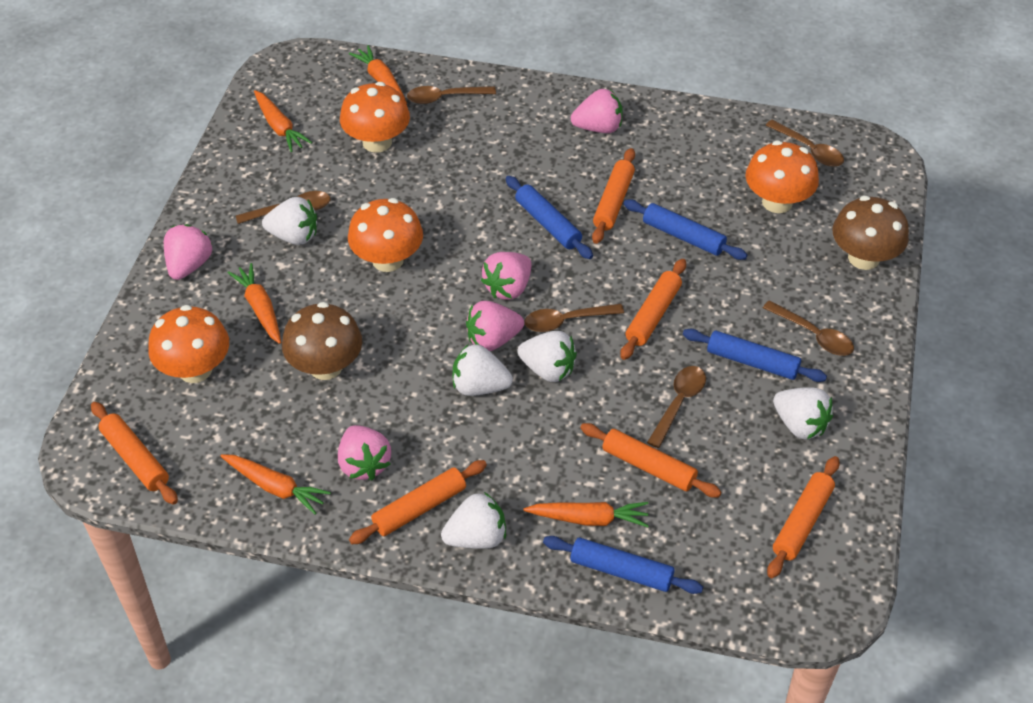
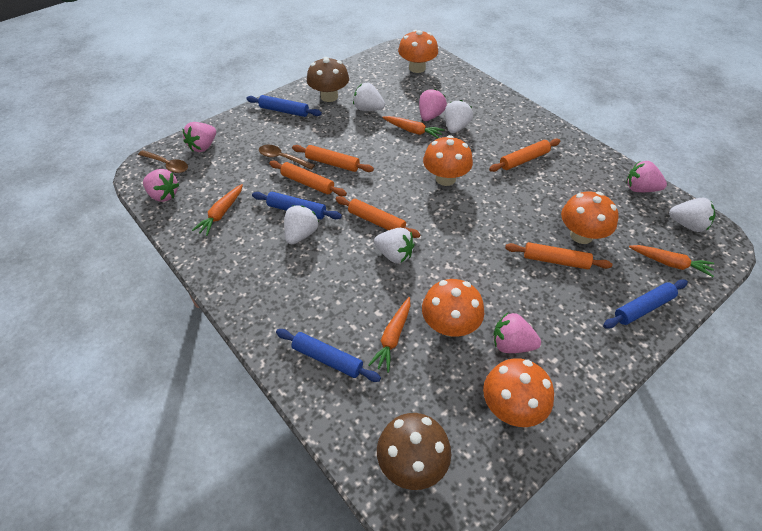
brown spoon: [236,191,330,224] [407,86,496,104] [525,304,624,332] [647,366,706,448] [763,300,854,356] [766,120,844,167] = 6 -> [138,150,188,173] [259,145,315,170] = 2
orange carrot: [220,454,331,514] [228,263,281,344] [254,90,312,152] [349,45,407,104] [523,502,649,527] = 5 -> [192,184,243,236] [368,297,411,373] [382,116,445,138] [629,245,714,277] = 4
orange mushroom: [148,305,229,383] [340,82,410,153] [348,198,423,272] [745,140,819,213] = 4 -> [398,30,438,73] [422,279,484,337] [423,135,473,186] [483,358,554,427] [561,192,619,244] = 5
orange rolling pin: [91,402,178,505] [349,460,487,544] [580,423,722,498] [592,148,635,244] [620,259,686,360] [767,456,840,578] = 6 -> [269,161,347,196] [292,145,374,172] [335,196,420,238] [489,139,561,172] [505,242,612,269] = 5

